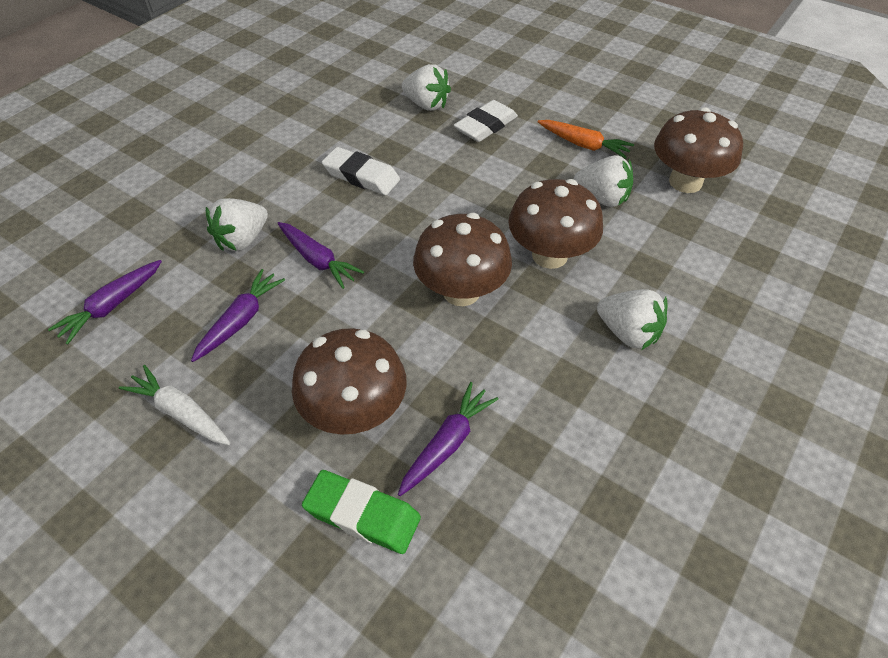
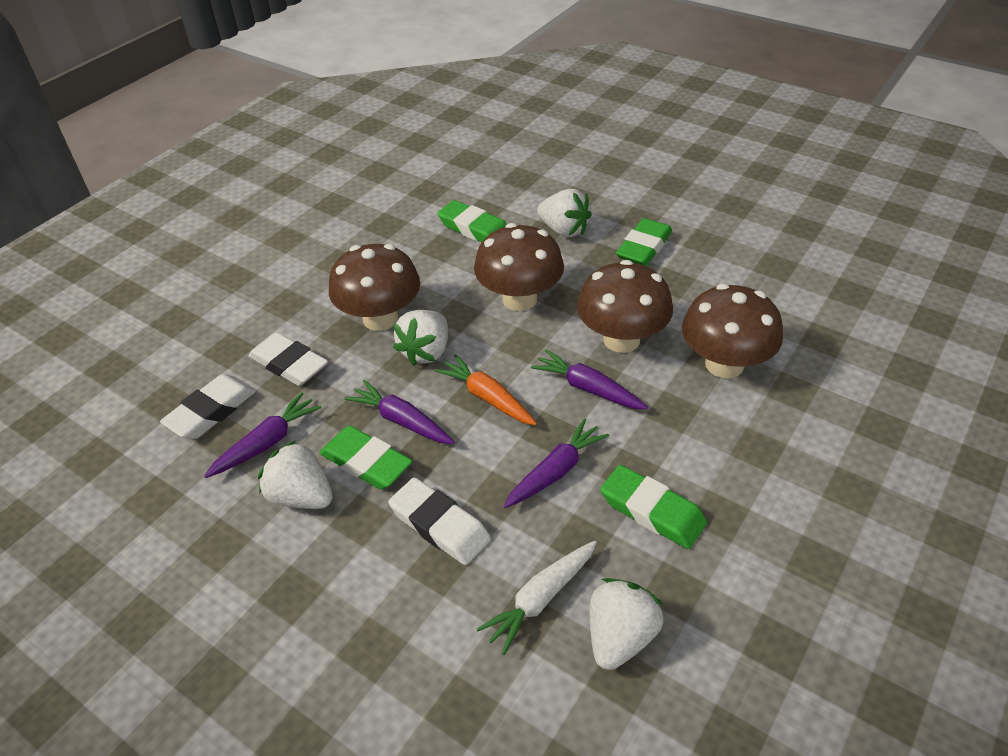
green eraser: [302,470,421,554] = 1 -> [319,426,412,490] [438,200,507,242] [600,465,707,549] [616,218,672,266] = 4
white eraser: [322,147,400,195] [454,100,518,142] = 2 -> [160,374,256,439] [249,332,328,386] [388,477,491,565] = 3

